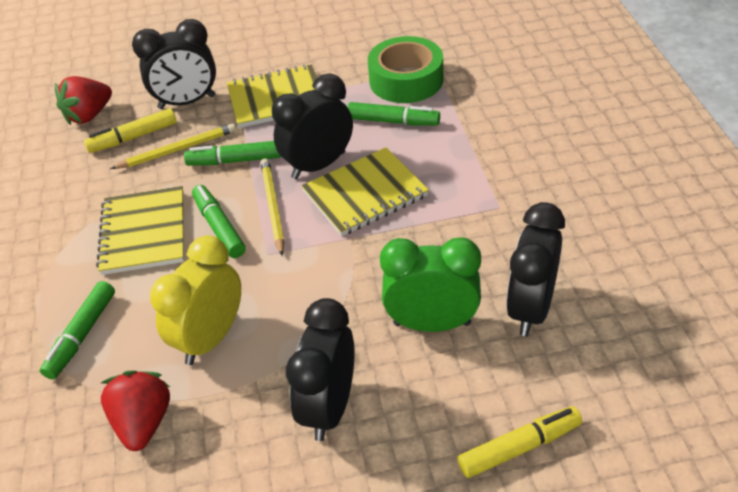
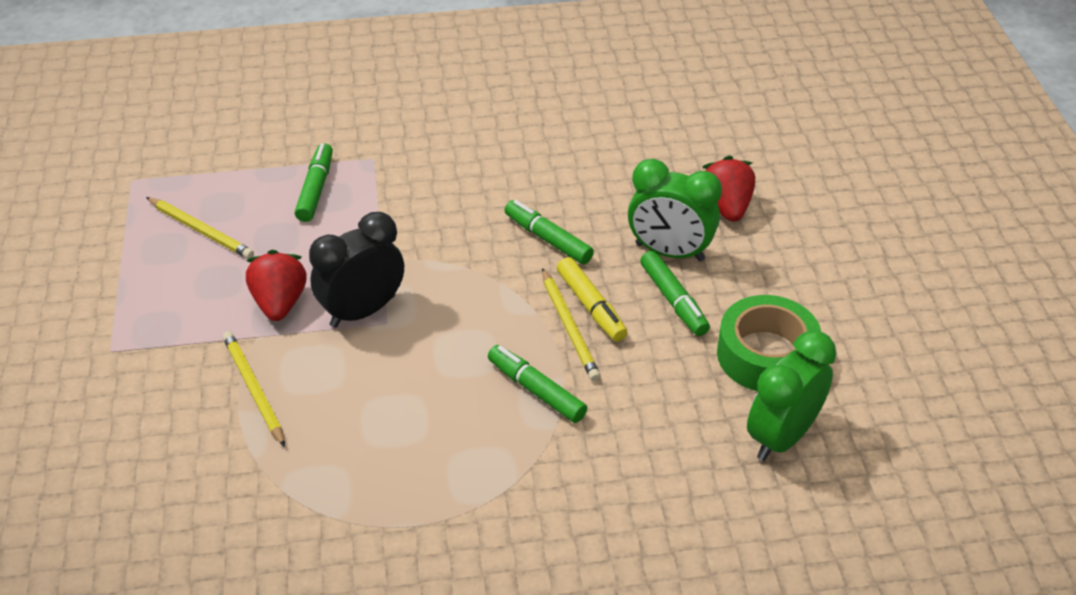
black clock: [132,19,216,109] [272,74,353,179] [286,298,355,441] [506,202,565,336] = 4 -> [309,212,404,328] = 1
green clock: [380,237,481,332] = 1 -> [628,159,722,261] [747,331,837,461] = 2
yellow clock: [150,236,241,365] = 1 -> none = 0
yellow marker: [84,108,176,153] [458,406,582,478] = 2 -> [557,257,628,342] = 1
yellow notebook: [96,186,184,275] [227,64,317,128] [301,147,429,236] = 3 -> none = 0
yellow pencil: [110,123,236,169] [261,158,285,256] = 2 -> [146,197,254,259] [222,331,285,447] [542,268,601,381] = 3

